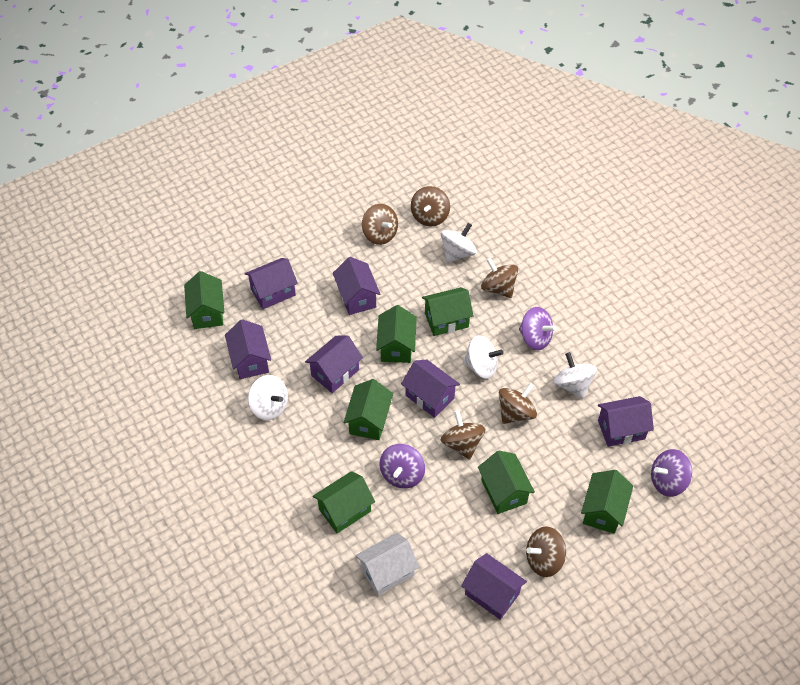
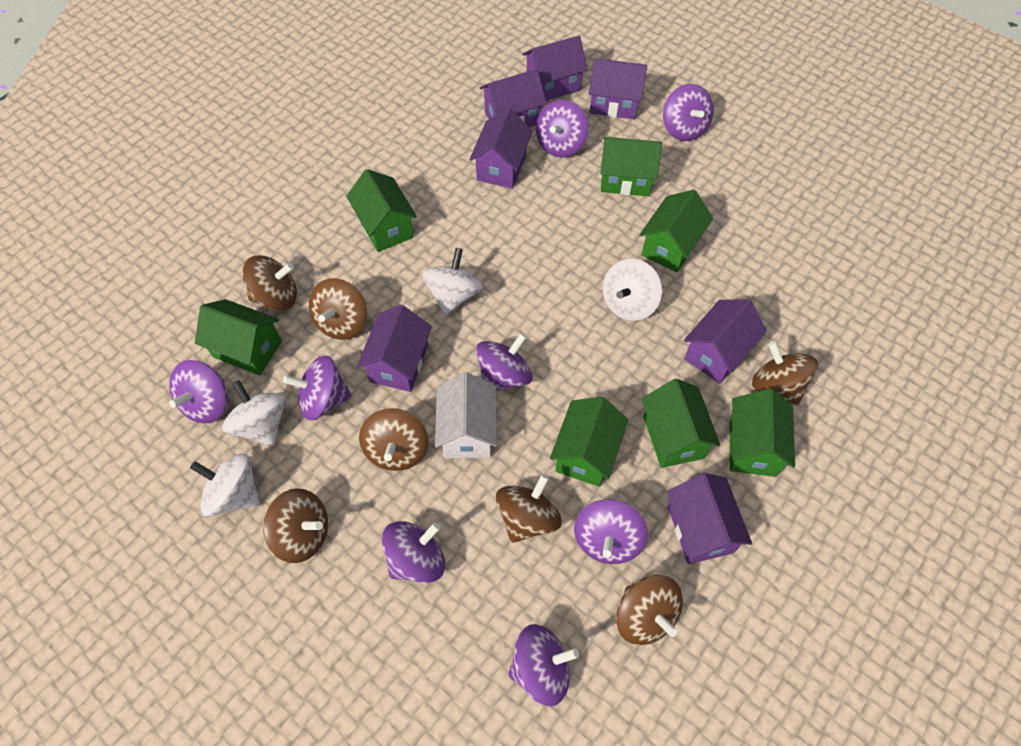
brown spinning top: [362,204,398,245] [411,186,450,226] [440,410,486,460] [481,258,518,298] [499,383,537,424] [526,527,566,577] = 6 -> [242,255,297,311] [263,488,328,563] [309,278,367,340] [359,408,428,471] [496,474,562,543] [616,575,683,645] [752,341,818,406] = 7
purple spinning top: [379,444,425,489] [519,307,557,350] [651,449,692,497] = 3 -> [169,360,227,423] [283,355,352,421] [382,521,445,583] [476,333,532,390] [508,624,579,706] [536,100,589,157] [574,499,648,564] [663,84,713,141] = 8

